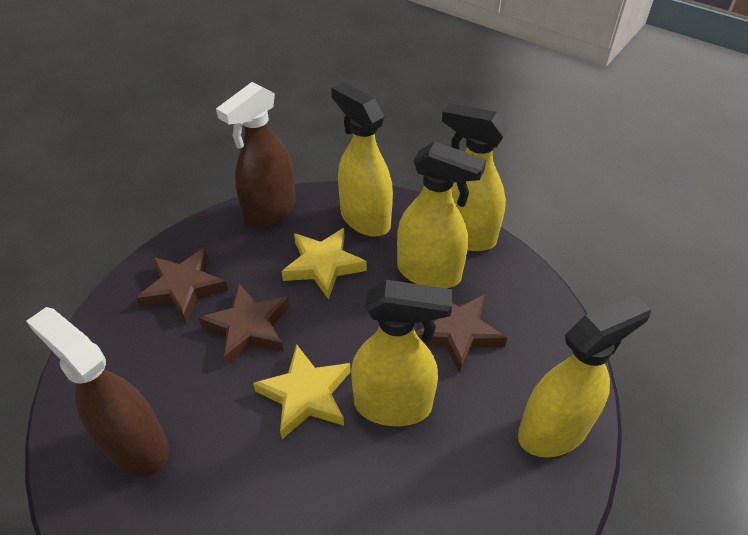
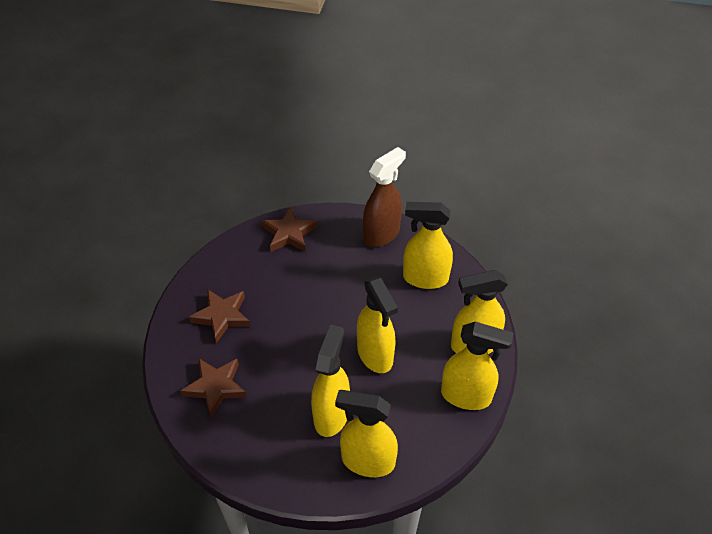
brown spray bottle: [26,307,169,477] [216,82,296,228] = 2 -> [363,147,406,247] = 1
yellow spray bottle: [331,82,393,237] [351,280,452,426] [397,142,486,288] [442,103,509,251] [518,294,651,457] = 5 -> [311,325,350,437] [335,390,398,477] [357,277,398,373] [403,202,453,289] [441,322,514,410] [451,270,508,354] = 6
yellow star: [253,344,351,439] [281,228,367,299] = 2 -> none = 0

